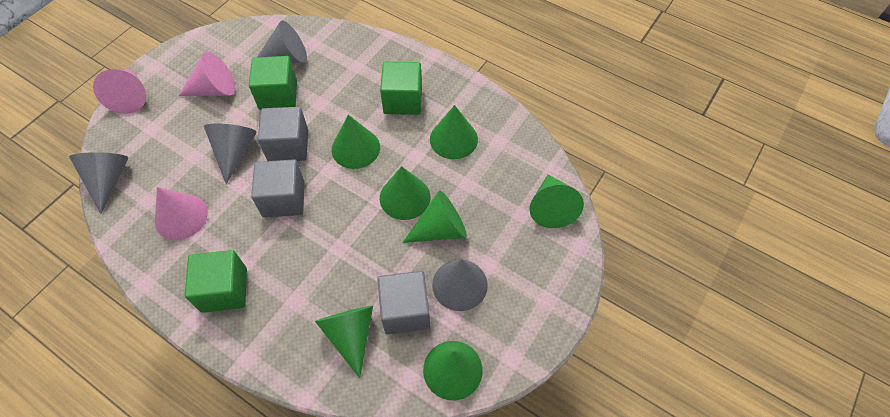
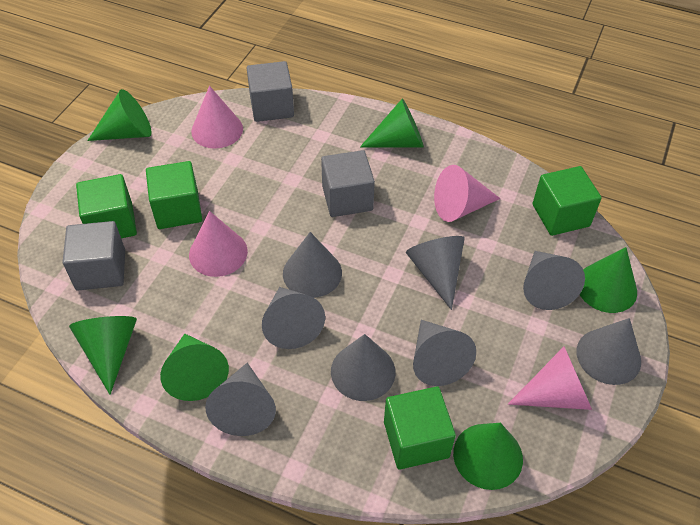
green cone: [315,306,373,378] [332,115,380,169] [380,166,431,220] [402,191,467,243] [423,341,483,400] [430,105,478,159] [530,175,584,228] = 7 -> [69,316,137,395] [87,89,151,141] [160,334,229,401] [360,98,424,148] [453,423,523,490] [580,247,637,313] = 6
green cube: [185,250,247,313] [249,56,297,110] [380,62,422,115] = 3 -> [76,174,137,238] [146,161,202,229] [384,386,456,470] [532,166,602,236] = 4
grey cone: [69,152,128,214] [204,124,257,184] [257,21,307,63] [432,259,488,311] = 4 -> [205,363,276,436] [262,287,325,349] [283,232,342,298] [331,334,395,401] [406,236,465,310] [413,320,476,386] [523,251,585,310] [576,318,641,385] = 8
pink cone: [93,69,146,114] [155,187,208,240] [179,52,235,96] = 3 -> [189,211,248,277] [191,86,243,149] [434,165,500,222] [508,346,592,410] = 4

